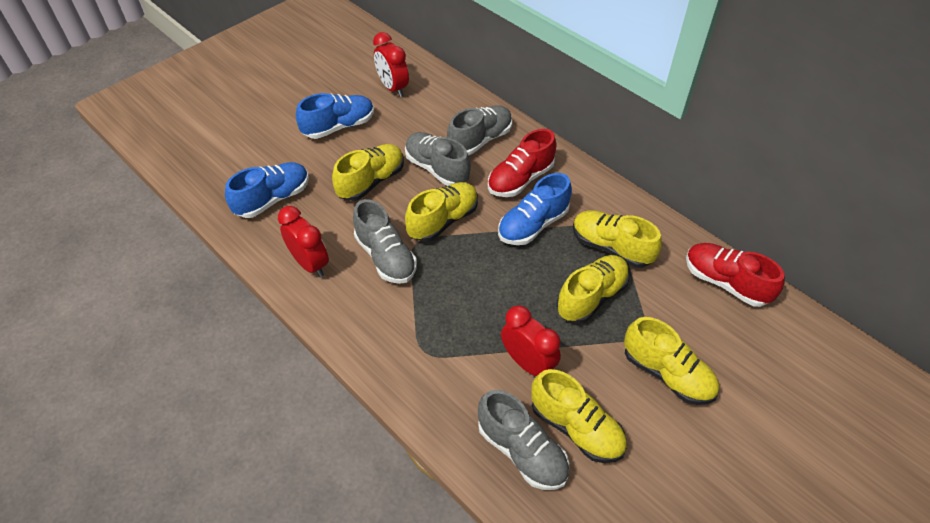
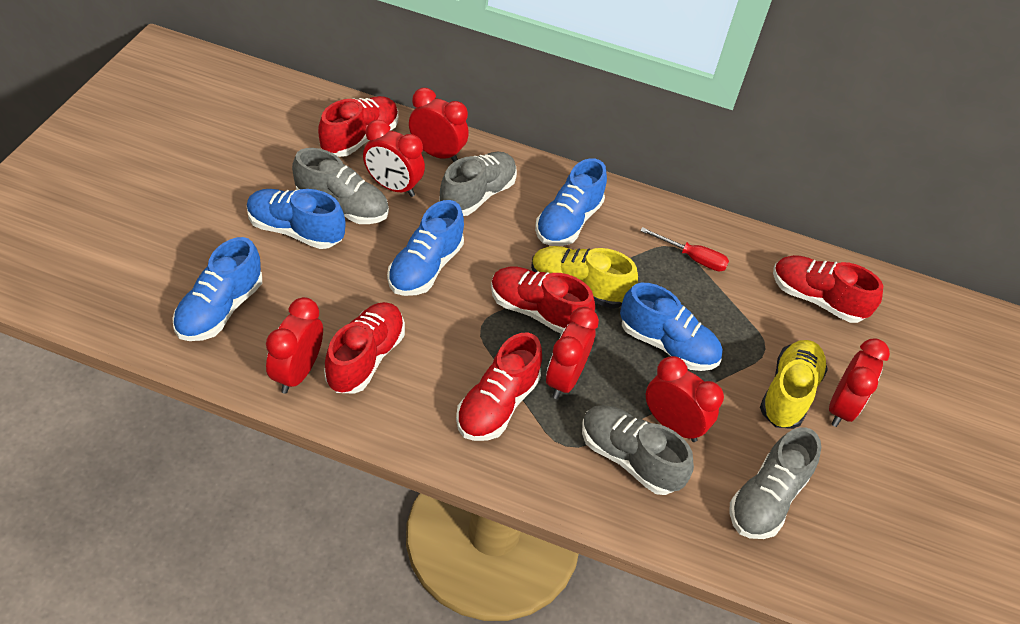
blue shoe: [225,162,309,218] [296,93,374,139] [498,173,572,245] = 3 -> [172,237,262,341] [247,189,346,249] [387,200,464,296] [535,158,607,246] [620,283,722,371] = 5
red clock: [278,206,329,277] [373,32,409,97] [501,305,561,376] = 3 -> [266,297,323,394] [363,120,425,197] [409,88,469,162] [546,307,599,399] [646,356,724,442] [829,338,890,427] = 6
red screwdriver: none = 0 -> [640,227,729,271] = 1
red shoe: [488,129,557,197] [686,243,785,307] = 2 -> [318,96,398,157] [324,302,405,394] [456,333,542,441] [491,267,595,334] [773,255,883,323] = 5
yellow shoe: [332,144,404,201] [405,182,478,242] [531,369,627,463] [556,255,630,324] [573,210,662,268] [624,317,719,405] = 6 -> [531,246,638,309] [760,340,828,429] = 2

